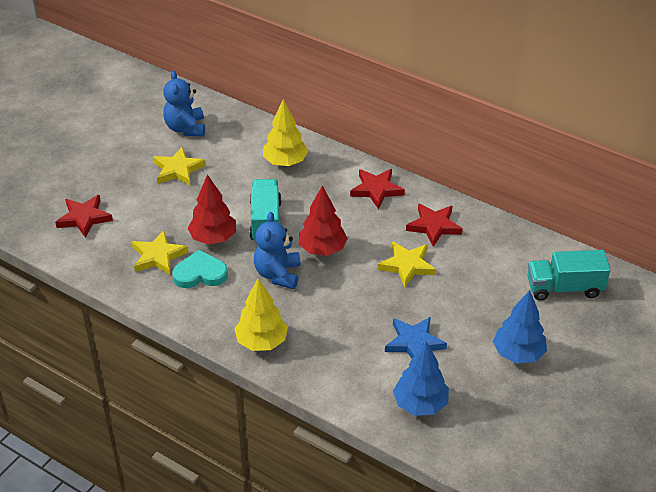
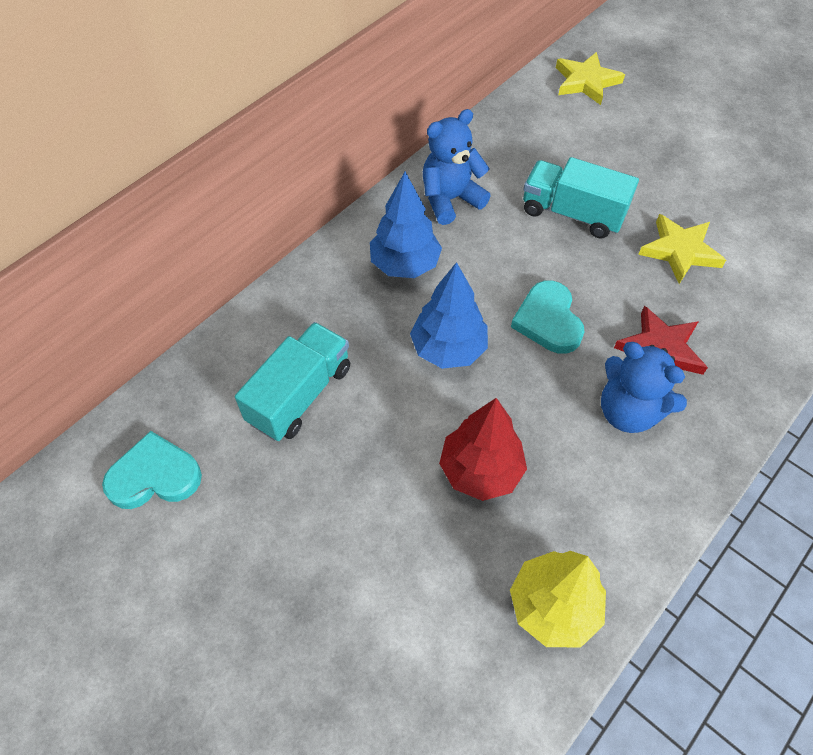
blue star: [385,317,447,359] = 1 -> none = 0
red star: [55,195,113,238] [350,169,405,209] [406,203,463,247] = 3 -> [614,306,708,375] = 1
red tree: [187,174,236,245] [299,185,348,256] = 2 -> [439,398,527,501] = 1
turquoise heart: [172,250,228,288] = 1 -> [102,431,202,509] [511,280,585,354] = 2
yellow star: [132,230,188,275] [153,146,206,185] [378,241,436,287] = 3 -> [556,52,625,105] [638,214,726,284] = 2
yellow tree: [234,279,288,351] [263,99,308,166] = 2 -> [510,551,606,647] = 1

